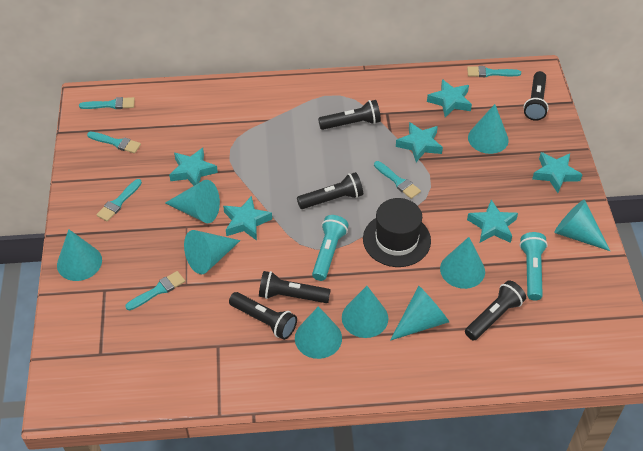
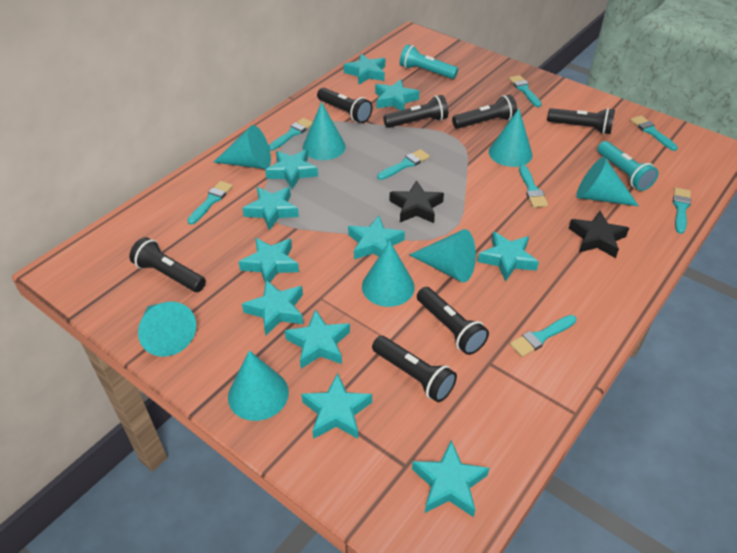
black flashlight: [229,292,297,340] [259,271,331,303] [297,172,363,209] [318,100,381,130] [465,280,526,341] [524,71,549,121] = 6 -> [129,237,206,292] [317,88,372,123] [372,336,457,402] [383,95,448,128] [417,287,489,355] [452,95,517,129] [547,108,615,134] = 7
black hat: [363,198,431,267] = 1 -> none = 0
black star: none = 0 -> [389,180,444,223] [569,211,629,258] = 2
turquoise brush: [79,97,135,109] [87,132,141,153] [96,179,142,222] [125,271,185,310] [374,161,421,199] [467,66,521,77] = 6 -> [187,181,233,225] [269,118,313,151] [377,149,430,180] [509,75,542,107] [510,315,577,357] [519,165,548,208] [630,115,678,151] [673,188,691,234] = 8
turquoise cone: [57,229,102,281] [165,180,220,223] [184,230,241,274] [295,306,342,359] [342,286,388,338] [390,286,449,341] [440,237,485,289] [468,104,509,154] [554,200,610,251] = 9 -> [138,302,196,357] [214,125,271,169] [228,350,289,421] [303,102,346,160] [362,241,415,307] [409,229,476,282] [489,109,533,167] [576,157,639,206] = 8
turquoise star: [169,148,218,186] [223,196,272,241] [396,122,443,162] [427,79,472,117] [467,200,518,243] [532,152,583,193] = 6 -> [239,238,299,282] [242,187,299,230] [242,280,303,336] [265,150,318,189] [285,309,350,369] [301,373,372,439] [344,54,385,85] [348,216,405,259] [375,79,419,111] [412,440,490,517] [478,231,539,282] = 11

